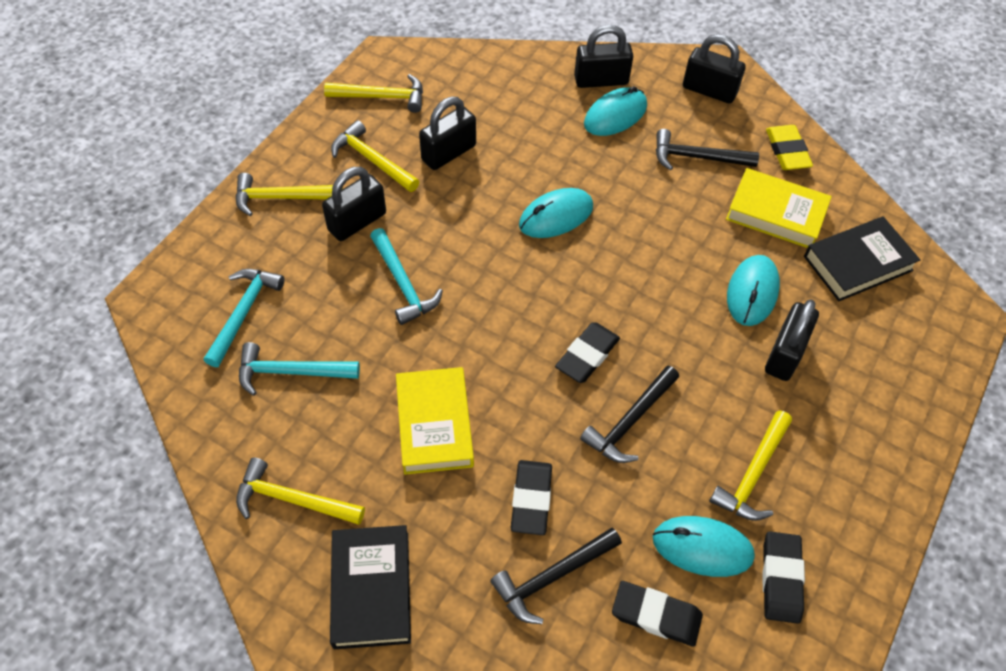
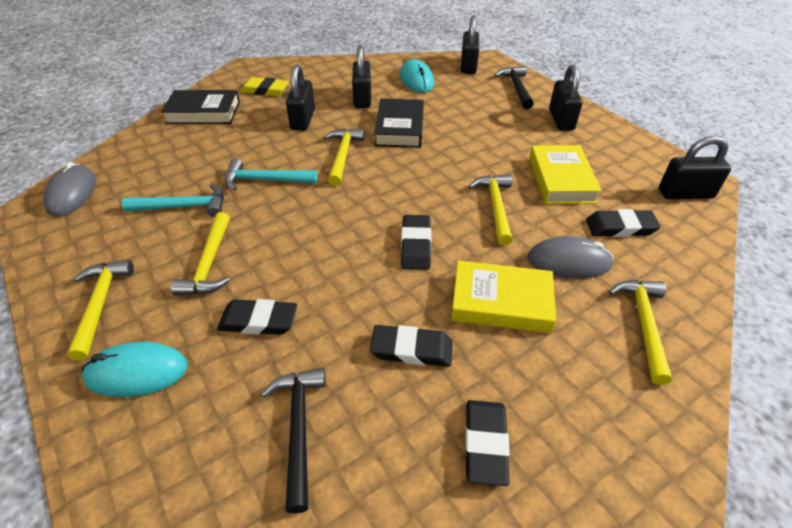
black eraser: [511,460,552,535] [555,322,620,383] [612,581,703,647] [762,531,805,624] = 4 -> [217,299,297,335] [370,325,453,367] [401,215,431,270] [465,400,510,486] [586,209,661,237] = 5
black hammer: [490,527,622,624] [580,366,679,463] [656,129,759,170] = 3 -> [261,368,326,514] [494,66,534,109] = 2
grey mouse: none = 0 -> [43,162,96,216] [528,236,614,279] = 2
turquoise hammer: [204,269,285,367] [239,342,360,396] [370,228,443,325] = 3 -> [122,184,224,217] [225,159,317,191] = 2
turquoise mouse: [519,188,593,238] [584,86,647,136] [653,516,755,577] [727,255,780,326] = 4 -> [82,342,188,397] [400,59,434,92] = 2

